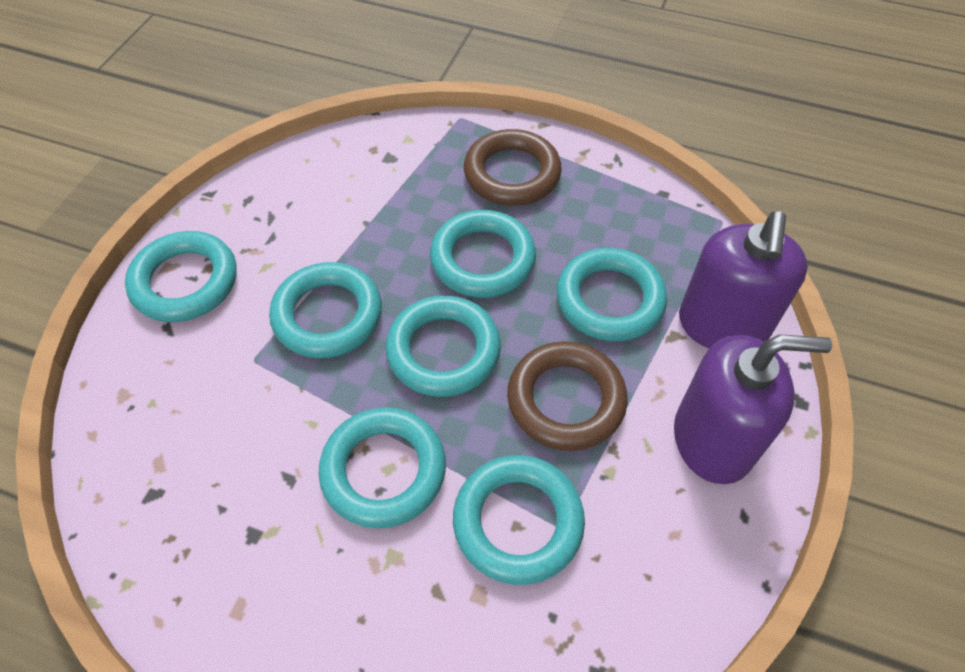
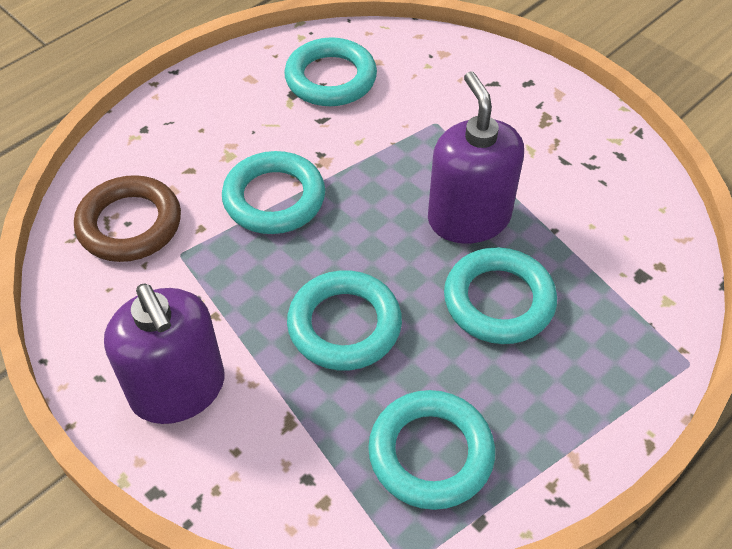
brown ring: [464,129,562,206] [507,341,628,451] = 2 -> [74,175,181,262] = 1
turquoise ring: [125,231,236,322] [269,262,382,358] [318,407,446,528] [385,295,501,397] [430,210,536,298] [453,455,585,585] [557,248,667,342] = 7 -> [222,151,325,234] [284,37,377,106] [287,270,402,370] [368,390,495,510] [444,247,557,344] = 5

